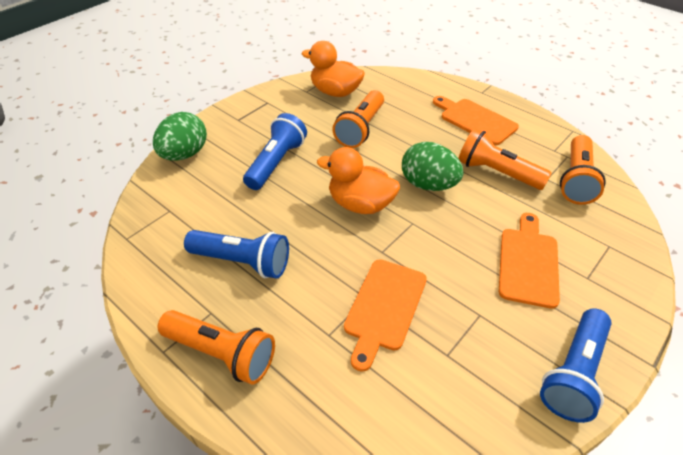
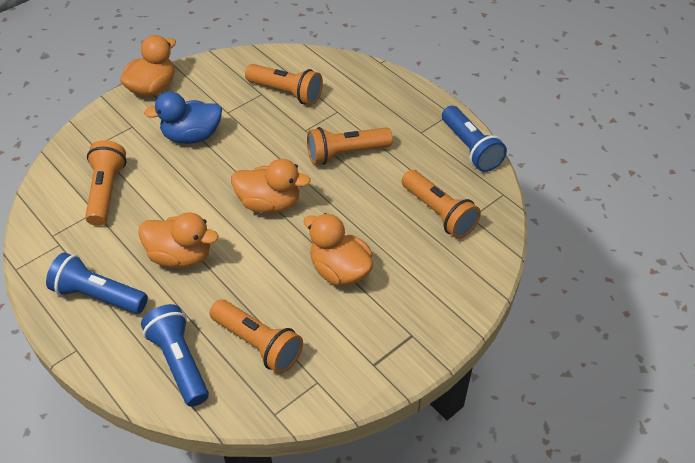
blue duck: none = 0 -> [144,91,222,144] = 1
green egg: [153,112,207,161] [402,142,464,191] = 2 -> none = 0
orange cutting board: [344,259,427,372] [433,96,519,145] [499,213,560,309] = 3 -> none = 0
orange duck: [302,41,365,97] [317,147,400,214] = 2 -> [120,35,176,97] [138,212,218,268] [231,159,311,213] [303,213,373,286] = 4
orange flashlight: [158,310,275,385] [332,90,384,148] [458,128,552,190] [560,135,606,205] = 4 -> [85,140,127,226] [210,299,303,374] [245,64,323,105] [307,127,393,165] [402,170,481,239] = 5

